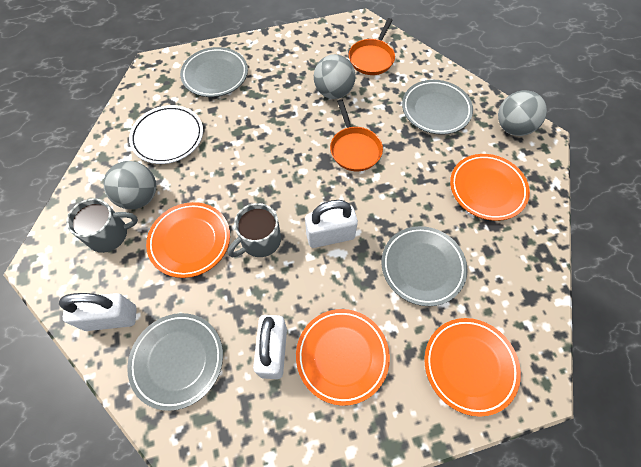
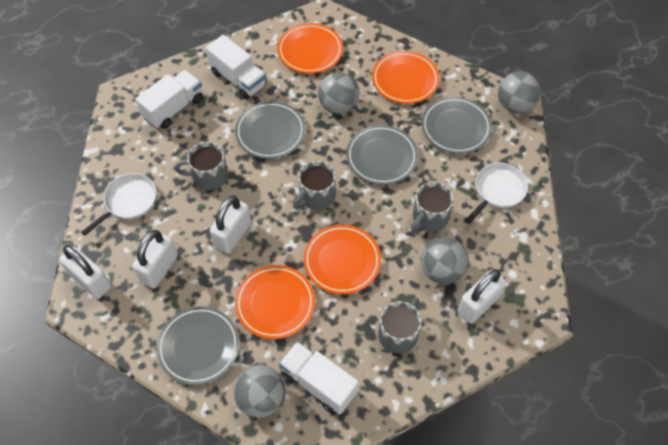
grey ball: [103,161,156,209] [314,54,355,99] [498,90,547,136] = 3 -> [234,365,285,417] [318,72,359,114] [421,237,469,284] [498,71,541,113] = 4
grey mug: [66,198,138,253] [228,203,281,257] = 2 -> [175,142,228,190] [293,161,336,210] [378,298,422,353] [411,182,454,232] = 4
orange pan: [330,99,383,171] [349,18,395,75] = 2 -> none = 0
white padlock: [59,293,137,331] [253,315,287,379] [305,200,358,248] = 3 -> [59,245,111,299] [132,230,178,288] [210,196,251,254] [457,269,506,323] = 4
white pan: none = 0 -> [81,173,156,236] [465,163,528,224] = 2
white plate: [129,105,203,164] = 1 -> none = 0
white truck: none = 0 -> [135,70,203,129] [205,35,267,100] [279,341,359,415] = 3

